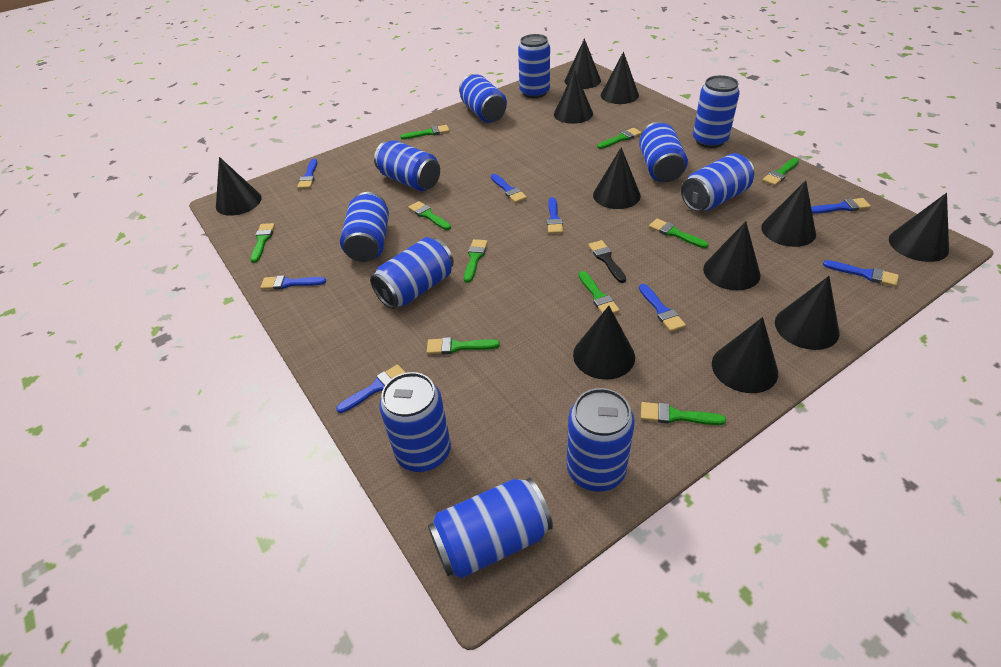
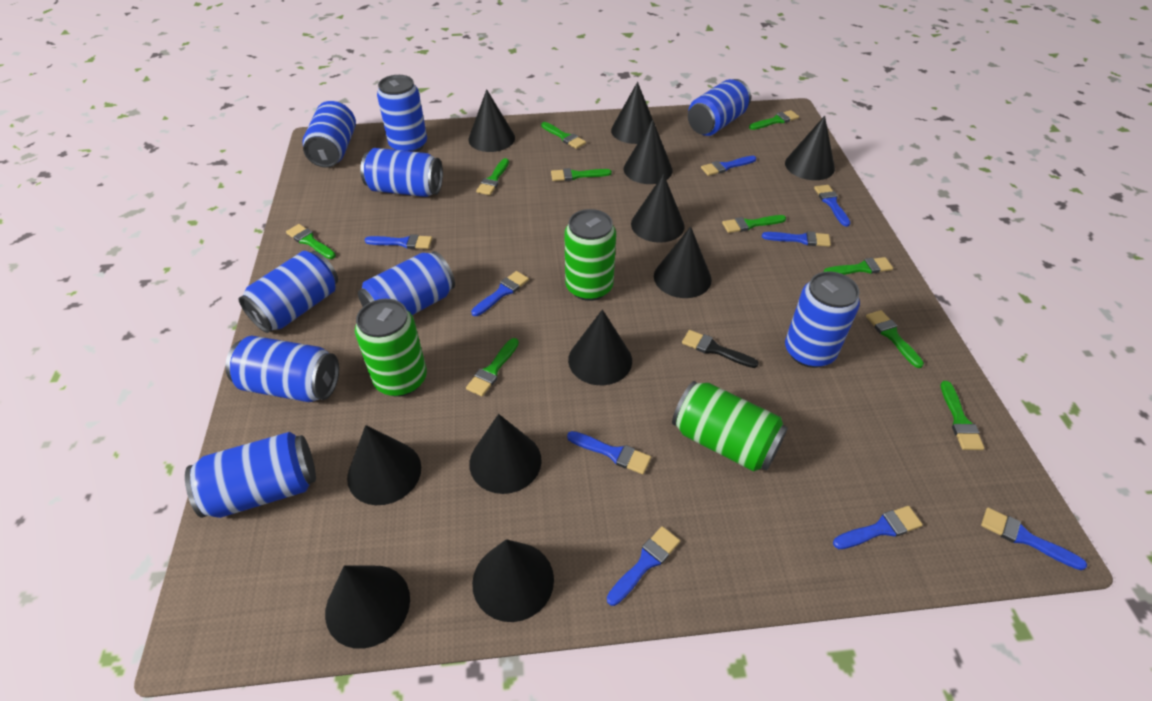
blue brush: [260,275,326,290] [297,159,317,189] [336,364,406,413] [491,174,527,203] [547,197,563,234] [639,284,686,332] [811,198,871,214] [823,260,899,287] = 8 -> [365,234,432,249] [471,271,529,316] [567,431,651,474] [607,526,680,606] [701,156,756,176] [762,231,831,247] [814,185,850,227] [833,506,923,549] [981,508,1087,570] = 9
blue can: [340,192,389,262] [370,237,454,309] [374,140,440,191] [379,372,451,472] [428,478,553,578] [459,74,507,123] [518,34,550,98] [567,388,635,492] [639,122,688,182] [681,153,754,212] [693,75,740,148] = 11 -> [185,432,316,518] [226,336,339,402] [238,251,338,333] [302,101,356,167] [358,251,455,315] [360,148,443,197] [377,75,427,152] [688,79,751,136] [785,272,860,368] = 9
green can: none = 0 -> [355,299,427,397] [564,209,616,301] [672,381,788,471] = 3

